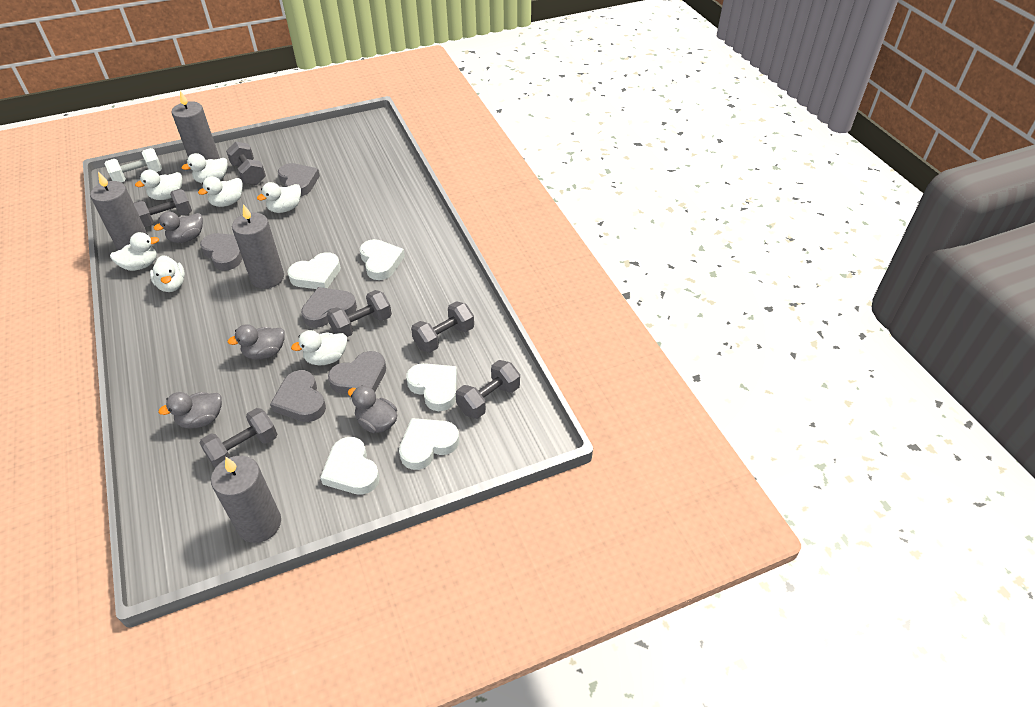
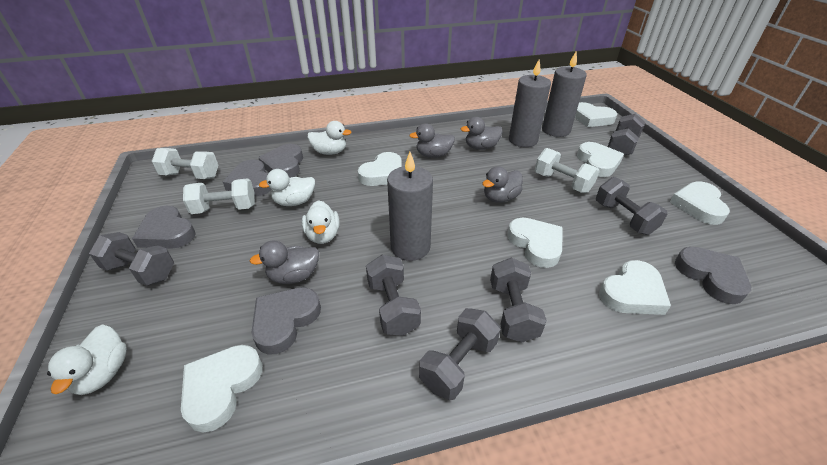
grey candle: [90,172,147,250] [171,91,220,160] [211,456,281,543] [232,204,284,289] = 4 -> [387,152,433,261] [509,60,551,147] [542,51,587,137] = 3
white duck: [110,232,159,271] [135,170,182,200] [150,255,185,292] [182,153,228,183] [198,176,243,207] [257,182,301,213] [291,330,347,365] = 7 -> [47,325,127,395] [259,169,315,206] [302,200,340,244] [307,121,352,155] = 4
white dumbbell: [104,148,162,182] = 1 -> [151,148,218,179] [183,178,255,214] [535,148,599,193] = 3
white heart: [287,252,341,289] [320,437,380,495] [360,239,405,280] [399,418,459,470] [406,363,457,411] = 5 -> [181,345,263,433] [358,152,402,186] [507,218,563,268] [575,102,617,127] [577,142,624,177] [599,260,671,315] [670,181,730,225] = 7

